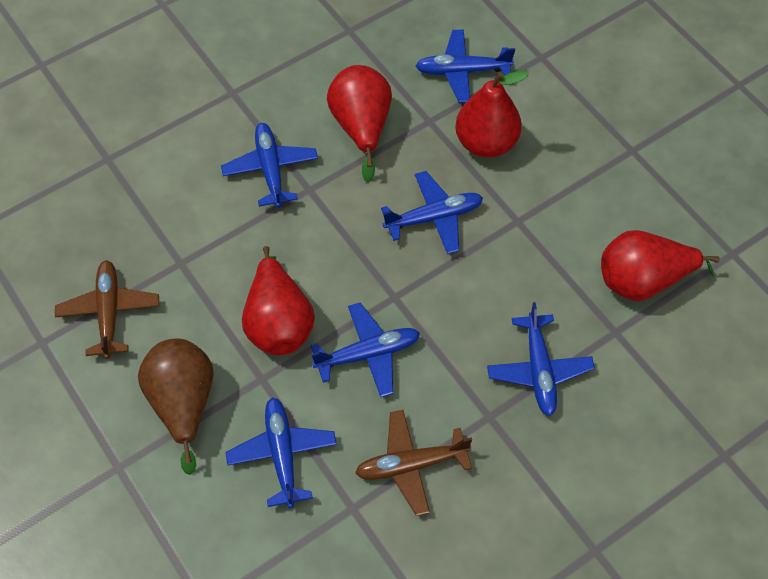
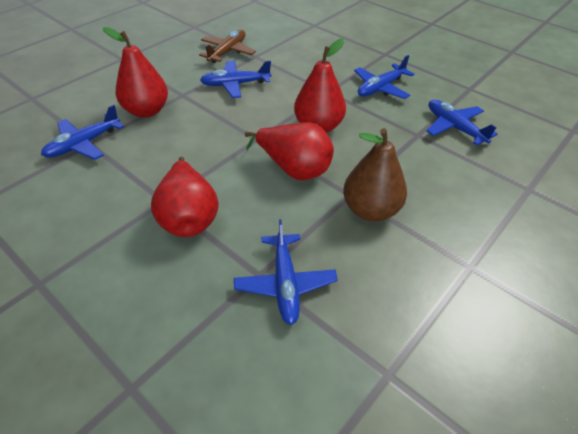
blue plane: [221,123,318,208] [225,397,337,508] [311,303,420,397] [381,171,483,254] [416,29,515,103] [487,302,595,416] = 6 -> [41,105,124,160] [200,60,271,98] [234,219,338,325] [354,55,415,99] [426,100,498,145] = 5
brown plane: [55,260,159,359] [355,410,472,516] = 2 -> [199,30,256,63] = 1

